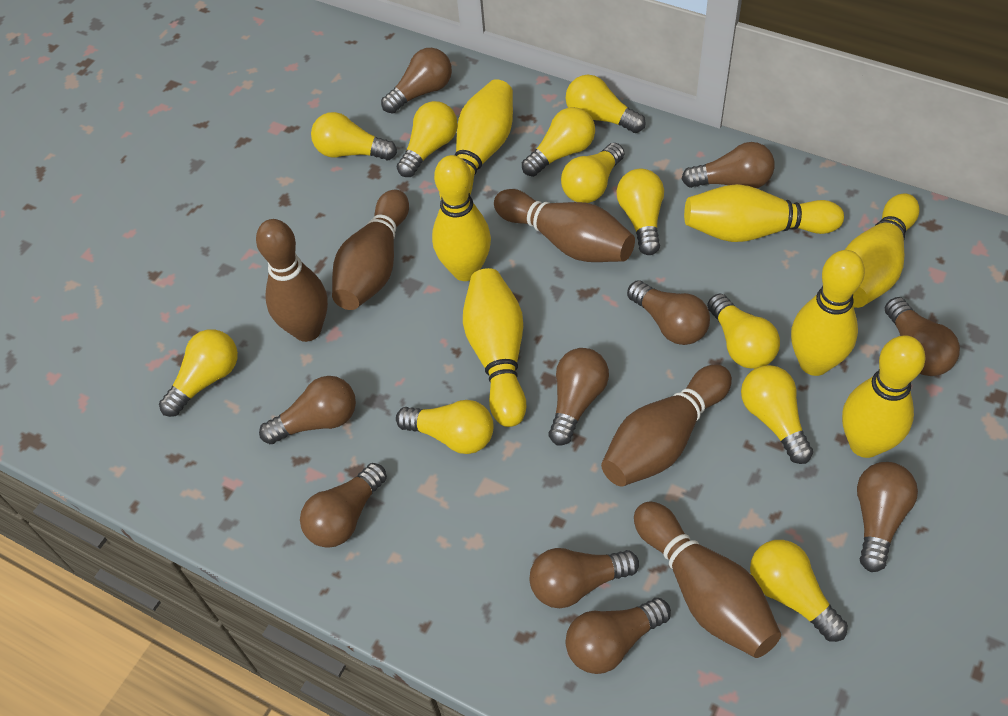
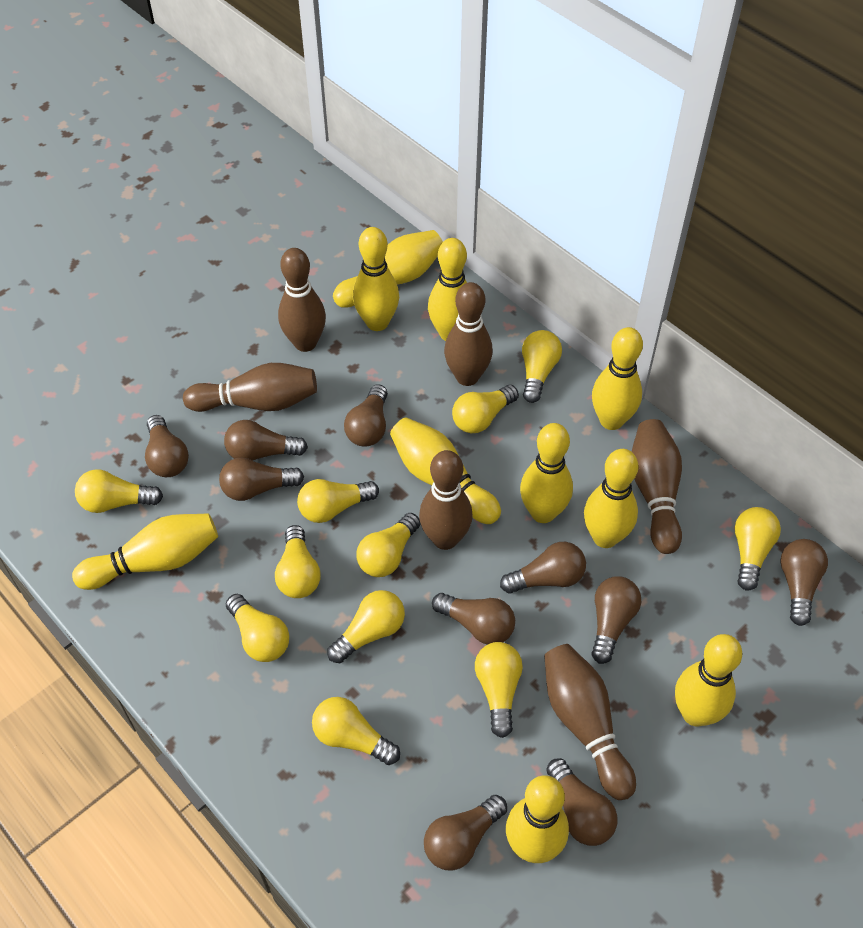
brown bowling pin: [256,219,328,342] [332,189,409,310] [494,189,635,262] [601,365,732,487] [634,501,781,658] = 5 -> [183,363,317,412] [278,248,326,352] [419,450,473,550] [444,282,493,386] [544,644,636,800] [632,419,682,554] = 6
yellow bowling pin: [432,155,491,281] [439,79,513,199] [463,268,526,427] [684,184,844,242] [791,250,865,376] [842,336,926,458] [845,194,919,308] = 7 -> [72,513,218,590] [333,230,443,308] [353,227,399,331] [390,417,501,524] [428,238,467,341] [506,775,569,863] [520,423,573,523] [584,449,638,548] [592,327,643,430] [675,634,742,727] = 10

